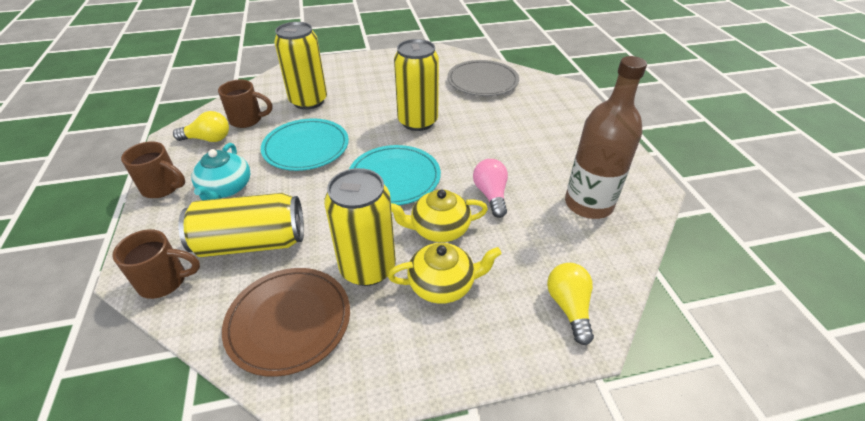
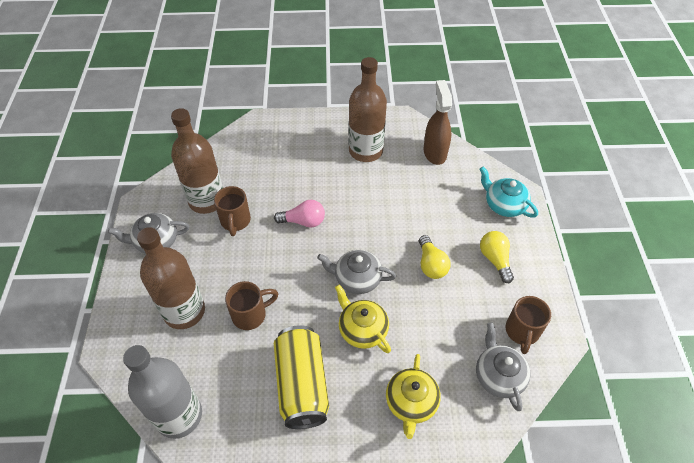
brown bottle: [565,56,647,219] = 1 -> [137,227,205,329] [171,108,223,214] [349,57,387,162] = 3
brown plate: [222,268,350,377] = 1 -> none = 0
brown spray bottle: none = 0 -> [423,80,452,165] = 1
grey bottle: none = 0 -> [123,345,202,439] = 1
grey plate: [447,60,519,96] = 1 -> none = 0
grey teapot: none = 0 -> [108,213,189,254] [317,250,396,294] [476,322,531,411] = 3
turquoise plate: [261,118,349,171] [349,145,441,205] = 2 -> none = 0
yellow can: [178,193,304,257] [274,22,327,110] [324,168,396,286] [394,39,439,131] = 4 -> [274,325,329,429] = 1

